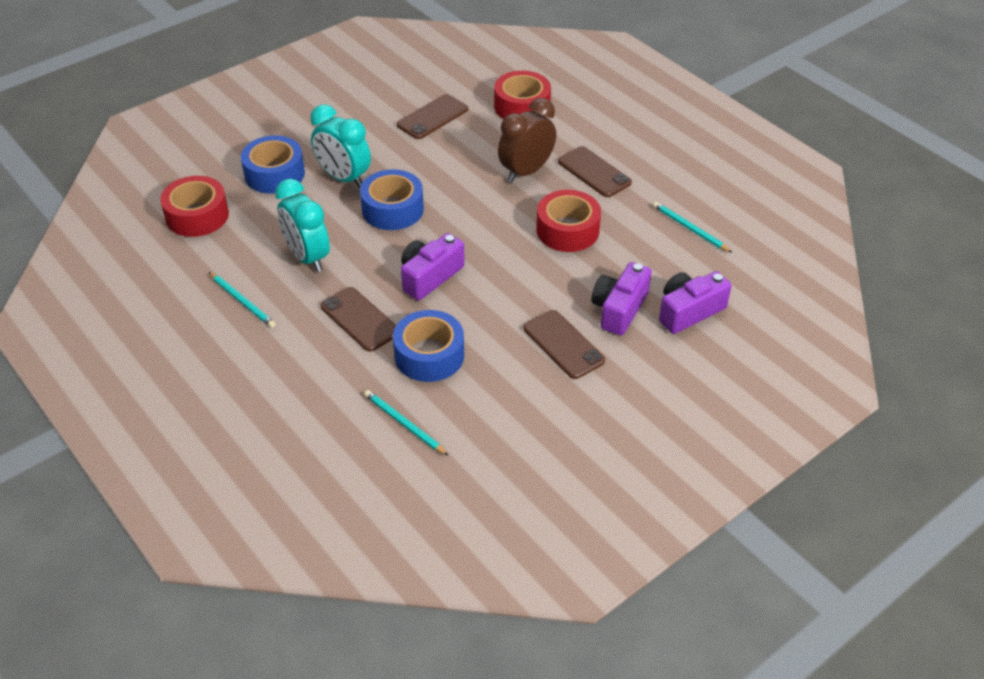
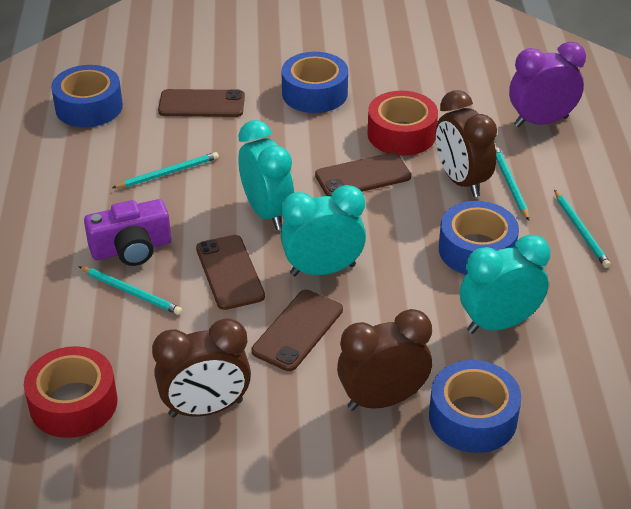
blue tape: [241,135,305,194] [360,169,424,230] [393,310,464,382] = 3 -> [51,65,123,127] [282,52,348,113] [429,360,522,453] [439,201,519,275] = 4
brown clock: [498,98,556,183] = 1 -> [152,318,251,418] [337,309,432,411] [435,90,497,197] = 3
purple camera: [401,233,465,300] [592,262,652,336] [659,271,731,334] = 3 -> [84,199,171,266] = 1
purple clock: none = 0 -> [509,42,586,127] = 1
red tape: [160,176,229,237] [494,71,551,119] [536,190,601,252] = 3 -> [24,346,118,438] [367,91,438,156] = 2
turquoise clock: [275,179,330,272] [310,104,371,188] = 2 -> [238,120,294,230] [280,185,366,276] [460,234,550,334] = 3
turquoise pencil: [209,272,276,328] [364,390,448,456] [653,202,732,253] = 3 -> [78,266,182,315] [112,152,219,188] [495,146,529,221] [554,190,611,268] = 4

